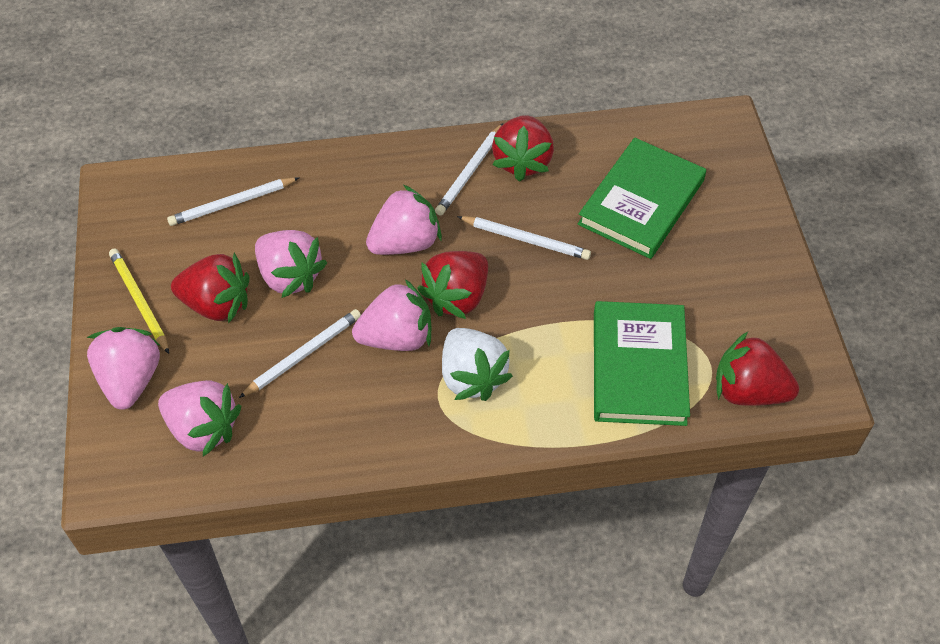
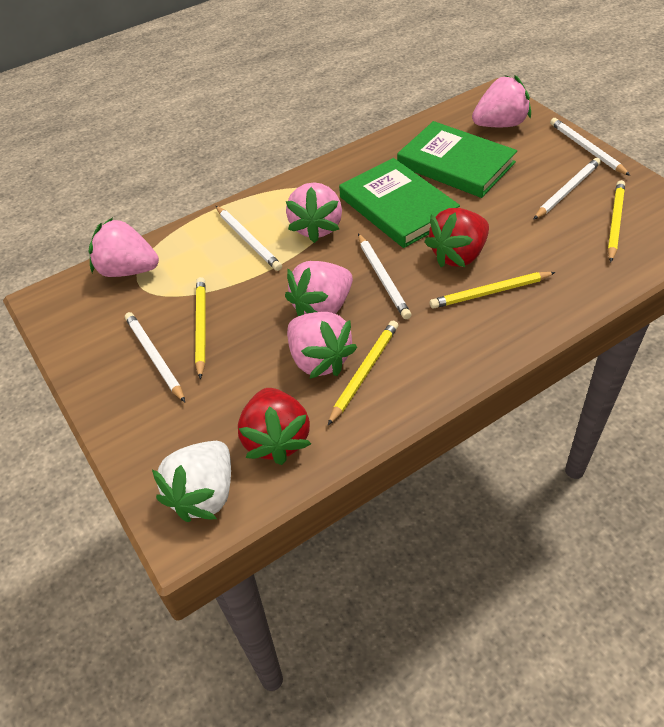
red strawberry: [171,253,249,323] [417,251,488,319] [492,115,554,182] [716,332,799,406] = 4 -> [238,388,311,465] [424,208,489,267] = 2
white pencil: [167,177,300,226] [239,309,361,398] [435,123,503,216] [457,216,591,260] = 4 -> [125,312,185,402] [216,206,282,271] [358,234,411,319] [533,158,601,220] [550,118,631,176] = 5
yellow pencil: [109,248,169,354] = 1 -> [195,277,206,379] [328,321,398,425] [430,272,556,309] [607,180,625,262] = 4

